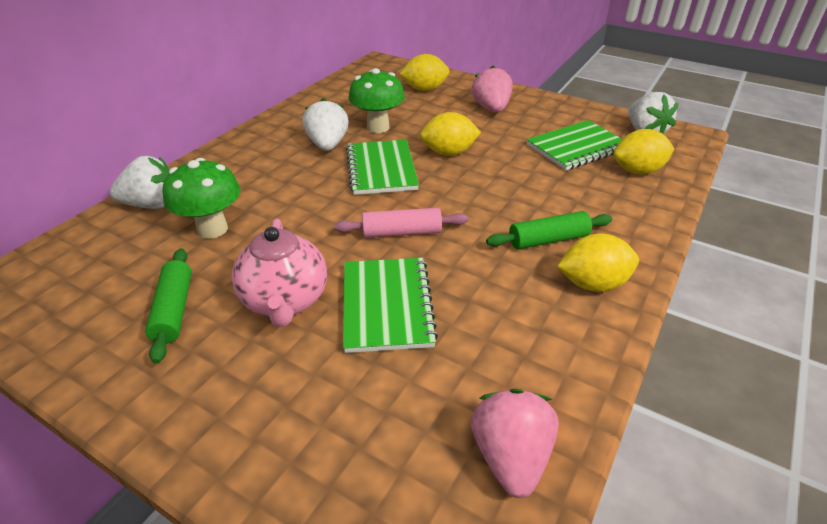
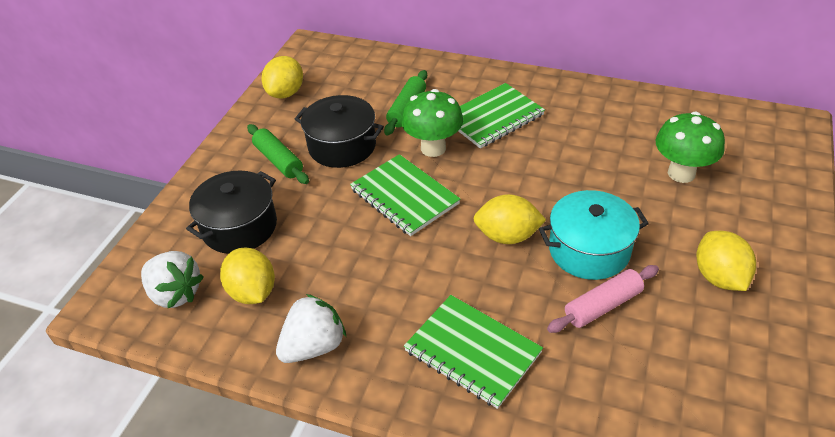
black pot: none = 0 -> [186,170,277,254] [295,95,384,168] = 2
pink strawberry: [471,389,559,498] [472,65,513,113] = 2 -> none = 0
pink teapot: [232,218,327,327] = 1 -> none = 0
turquoise pot: none = 0 -> [539,190,649,280] = 1
white strawberry: [110,156,170,209] [303,98,349,151] [628,92,679,134] = 3 -> [141,251,204,308] [276,294,346,363] = 2

